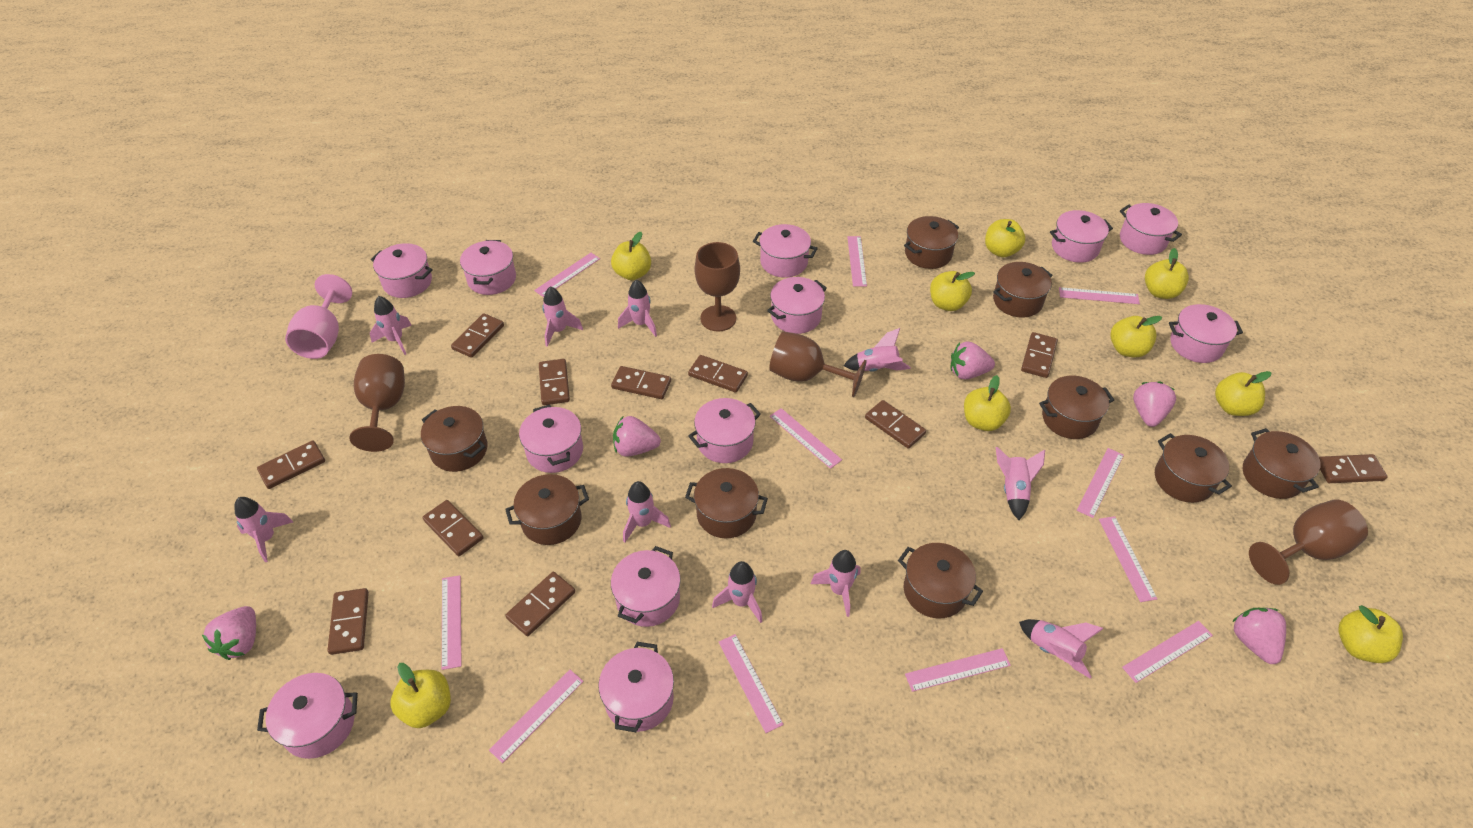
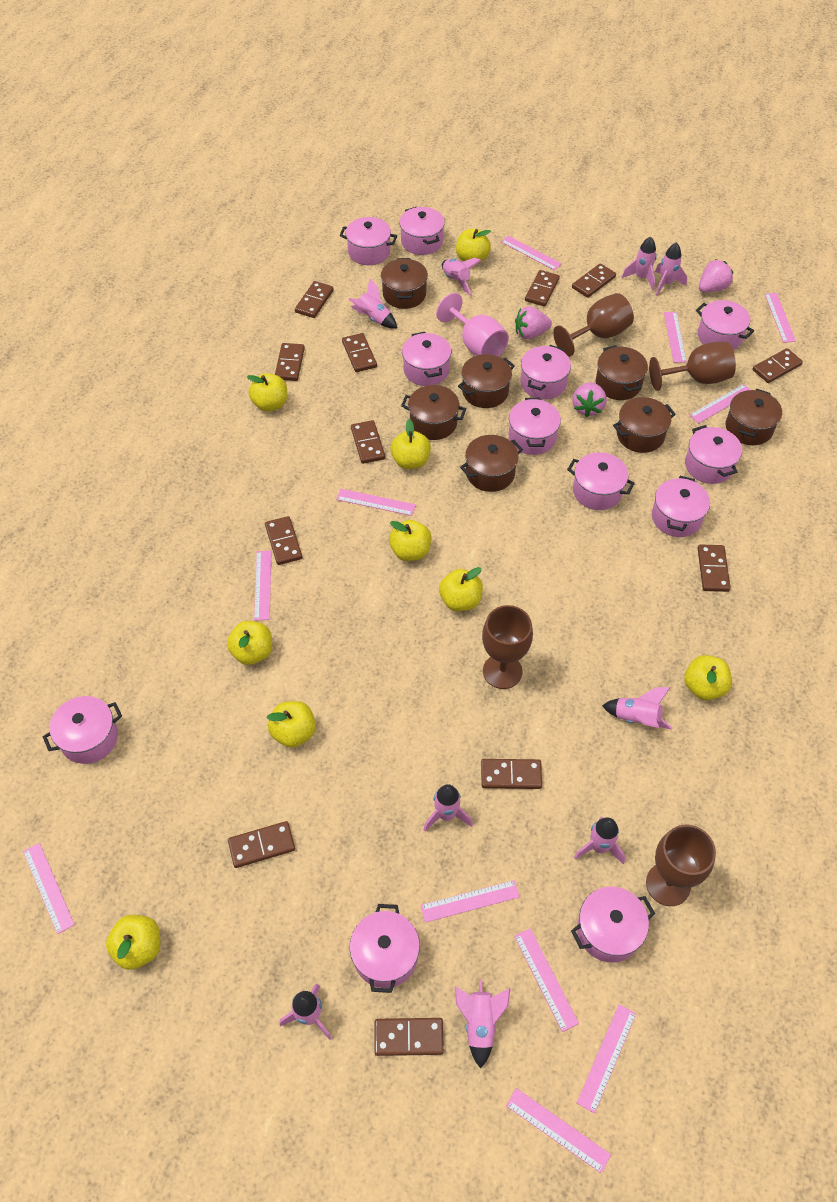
brown domino: [257,440,325,489] [327,588,369,655] [423,500,483,556] [451,313,504,358] [505,572,575,636] [539,359,570,405] [611,366,671,399] [688,355,748,393] [865,400,926,449] [1021,332,1058,378] [1319,454,1388,483] = 11 -> [228,821,295,868] [265,516,302,565] [275,343,305,381] [295,281,334,318] [342,333,377,372] [351,420,385,464] [374,1018,444,1056] [481,759,542,789] [525,270,560,306] [572,263,616,298] [698,545,731,592] [753,348,803,383] = 12
brown pot: [421,406,488,472] [505,474,589,545] [685,468,768,538] [898,543,983,619] [904,216,959,269] [993,262,1053,318] [1039,376,1114,439] [1155,433,1232,503] [1243,428,1321,499] = 9 -> [381,258,428,309] [401,385,466,440] [458,354,515,408] [460,435,523,492] [596,345,648,400] [613,397,676,453] [726,389,782,445] = 7
pink rocket: [234,497,293,562] [370,296,412,355] [542,286,583,347] [618,280,657,337] [623,481,671,542] [712,561,763,623] [811,550,860,617] [844,328,911,372] [996,447,1045,520] [1019,619,1104,678] = 10 -> [279,984,331,1040] [348,279,397,328] [423,784,473,831] [442,258,482,295] [455,980,511,1069] [574,817,625,864] [602,687,673,730] [621,237,657,290] [655,242,687,295] = 9
pink strawberry: [202,606,256,660] [613,416,661,457] [950,342,995,379] [1133,382,1176,427] [1232,608,1286,664] = 5 -> [515,306,552,339] [573,382,607,417] [699,259,733,292] = 3

